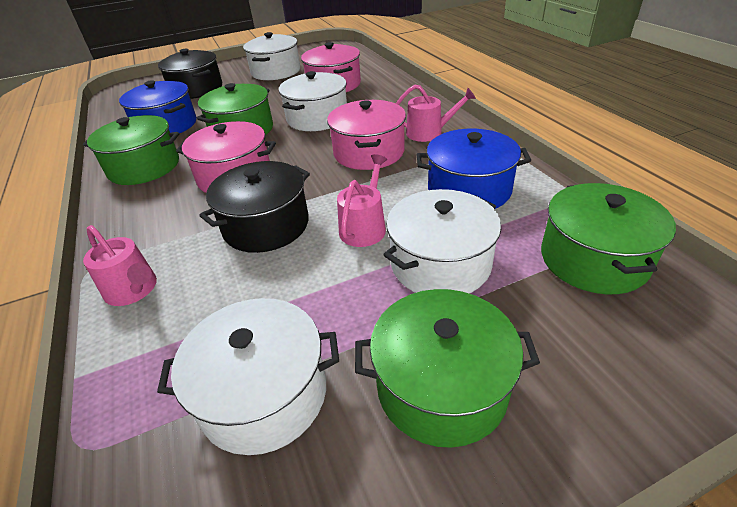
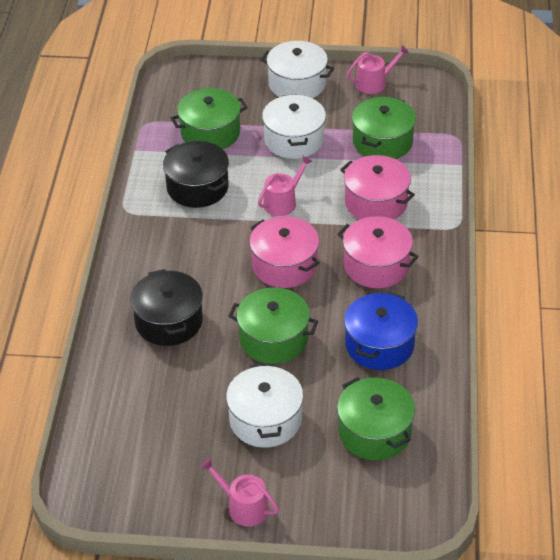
blue pot: [119,80,196,133] [416,129,531,209] = 2 -> [344,292,418,370] = 1
white pot: [157,298,339,455] [243,32,300,80] [279,71,347,131] [383,189,501,293] = 4 -> [226,363,303,448] [260,41,334,98] [262,94,326,159] = 3

